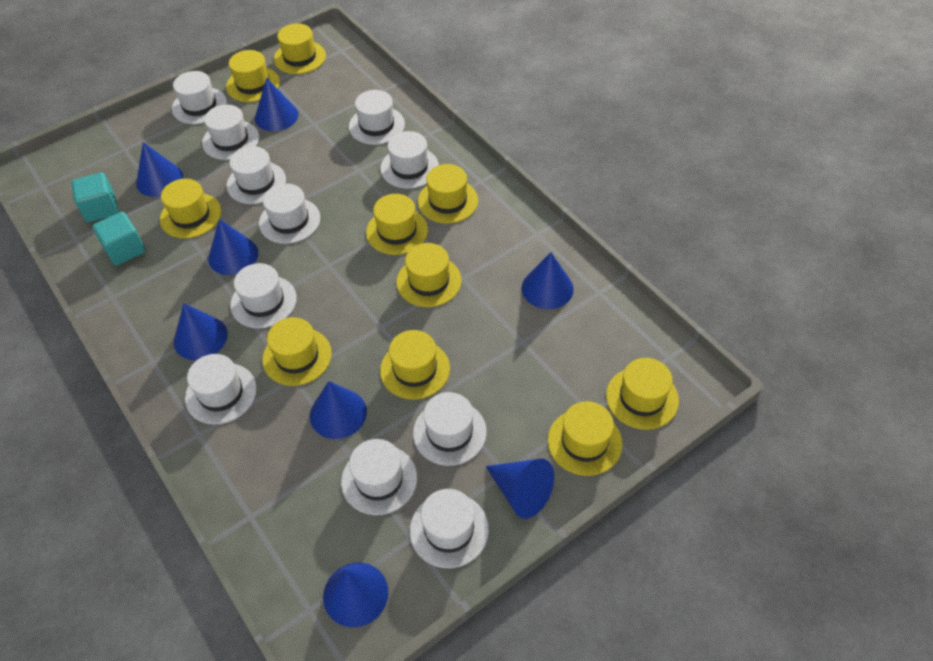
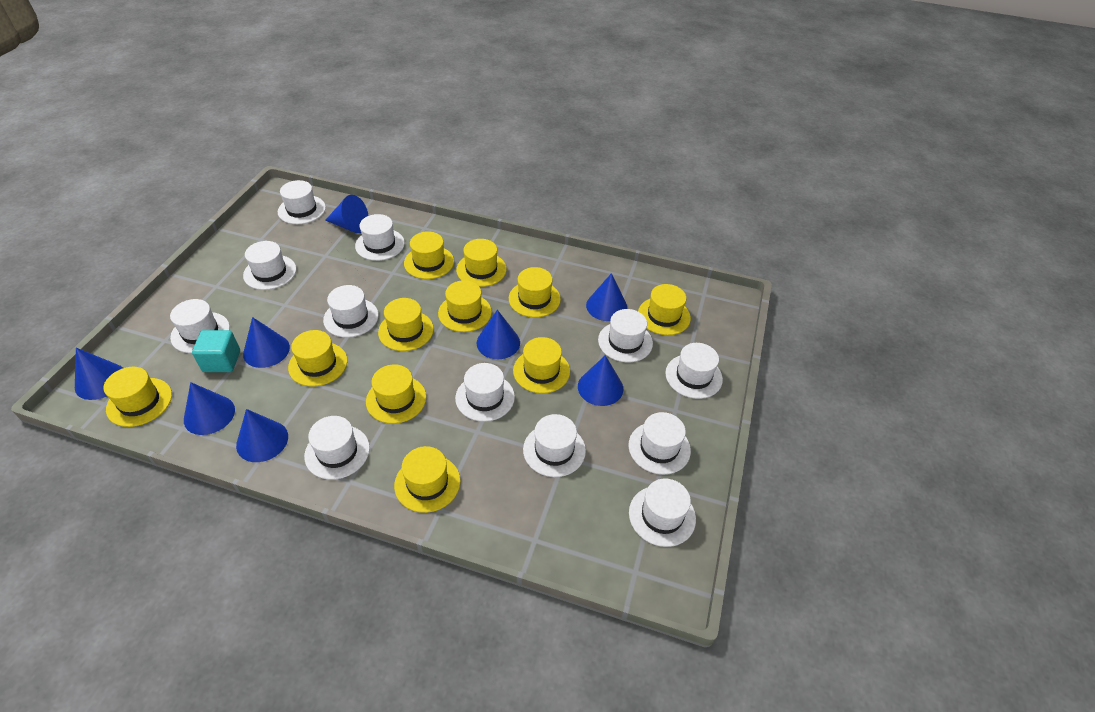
turquoise cube: [71,172,118,222] [92,212,146,265] = 2 -> [192,330,240,372] = 1
white hat: [172,71,227,124] [185,354,257,425] [202,104,259,160] [227,146,286,204] [230,263,297,328] [259,183,320,244] [341,439,417,515] [349,90,405,145] [380,131,439,189] [410,489,489,568] [413,392,487,466] = 11 -> [170,299,230,353] [243,241,296,290] [278,180,326,224] [304,416,370,480] [323,285,379,338] [355,214,405,261] [455,363,515,422] [523,414,586,477] [598,309,653,362] [628,412,691,475] [629,479,696,547] [665,343,723,399] = 12
yellow hat: [160,179,221,238] [226,50,280,102] [262,317,332,386] [274,23,326,74] [366,194,428,255] [380,330,450,400] [397,243,462,307] [418,164,478,224] [547,401,622,476] [606,358,679,430] = 10 -> [103,367,172,427] [288,330,347,386] [366,364,426,424] [378,298,434,351] [394,446,461,513] [404,231,454,279] [438,280,492,332] [456,239,507,287] [509,267,561,318] [513,337,570,394] [638,284,691,335] = 11

